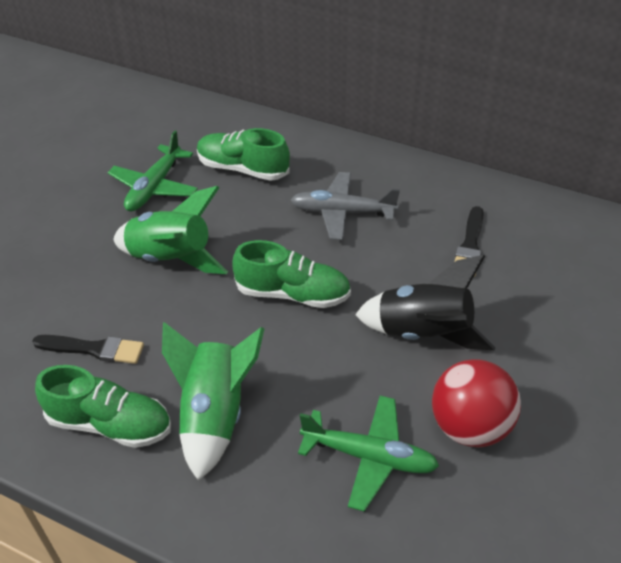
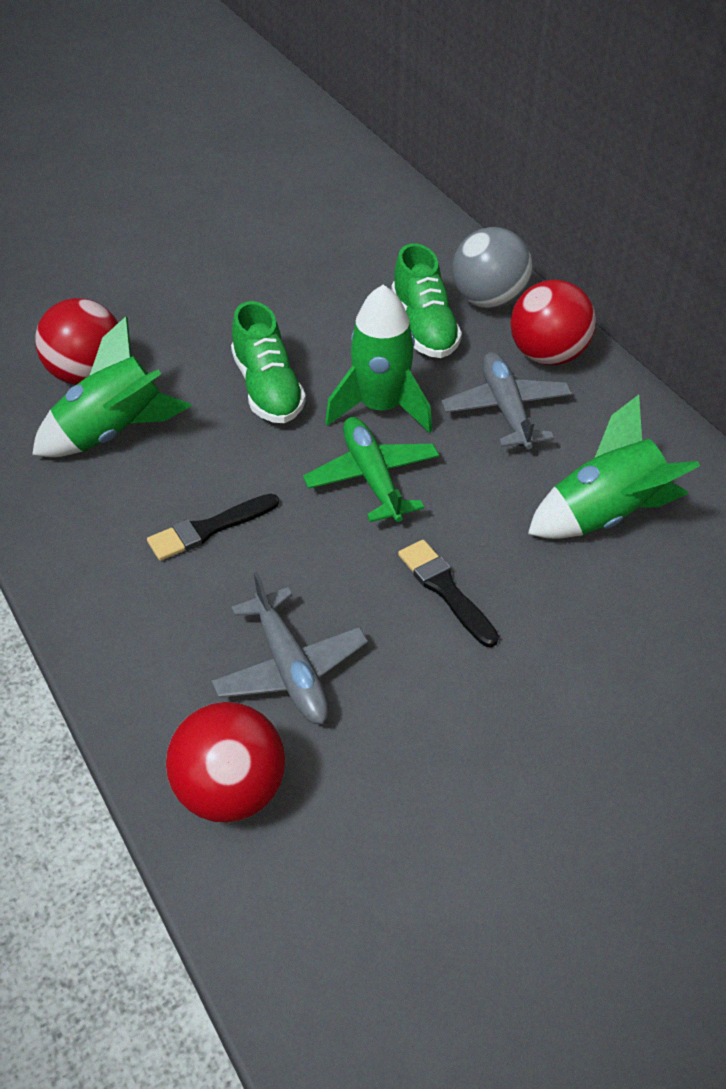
black rocket: [355,255,495,350] = 1 -> none = 0
green plane: [108,131,198,212] [298,396,439,512] = 2 -> [303,417,439,522] = 1
green rocket: [113,186,228,274] [162,322,265,481] = 2 -> [32,317,192,457] [325,285,432,433] [528,395,700,539] = 3
green shoe: [35,365,171,448] [197,128,290,181] [233,240,351,308] = 3 -> [231,301,306,424] [391,243,462,358] = 2
grey ball: none = 0 -> [452,227,533,309] = 1
grey plane: [291,172,400,240] = 1 -> [212,572,368,724] [441,352,572,449] = 2
red ball: [432,359,521,448] = 1 -> [35,298,118,385] [166,702,285,823] [510,280,596,365] = 3

